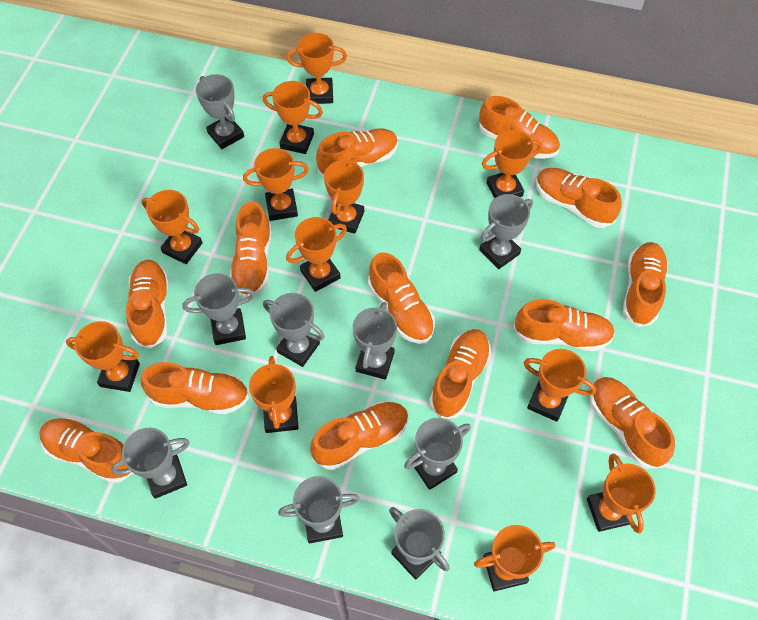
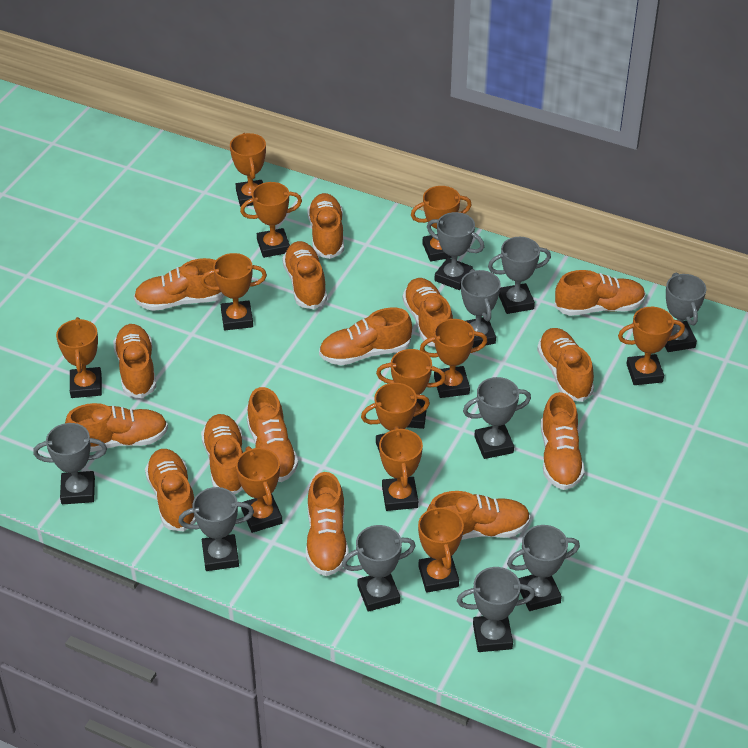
grey trophy: [111,428,190,499] [182,273,255,345] [196,74,244,149] [263,293,324,367] [278,476,360,543] [353,302,397,380] [389,507,450,580] [404,418,471,490] [479,194,533,269] = 9 -> [33,423,107,504] [178,487,254,571] [342,525,416,612] [427,212,484,290] [457,567,535,652] [461,269,501,348] [463,377,531,459] [488,237,551,314] [507,525,580,611] [665,273,706,352] = 10
orange shoe: [39,418,133,483] [126,260,169,349] [141,362,249,414] [230,202,272,298] [310,401,409,470] [316,129,398,176] [368,252,435,344] [429,329,491,419] [479,96,560,159] [513,299,615,351] [536,168,622,228] [590,377,675,469] [623,242,668,327] = 13 -> [65,403,168,452] [113,324,156,398] [134,258,224,311] [145,449,196,532] [201,414,243,495] [247,387,298,482] [282,241,327,309] [306,472,349,576] [307,193,344,259] [319,308,412,365] [403,278,453,347] [427,491,530,540] [537,328,594,402] [541,392,585,490] [554,270,646,316] = 15

